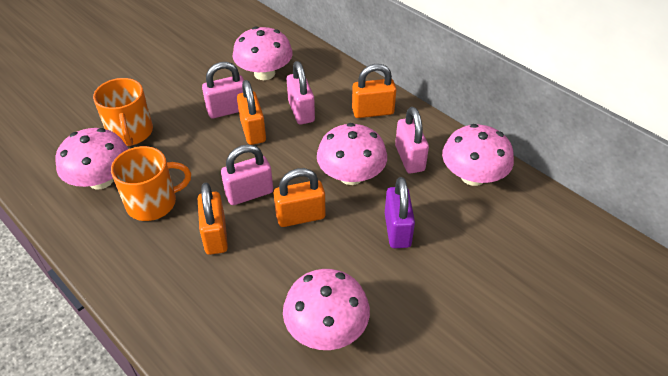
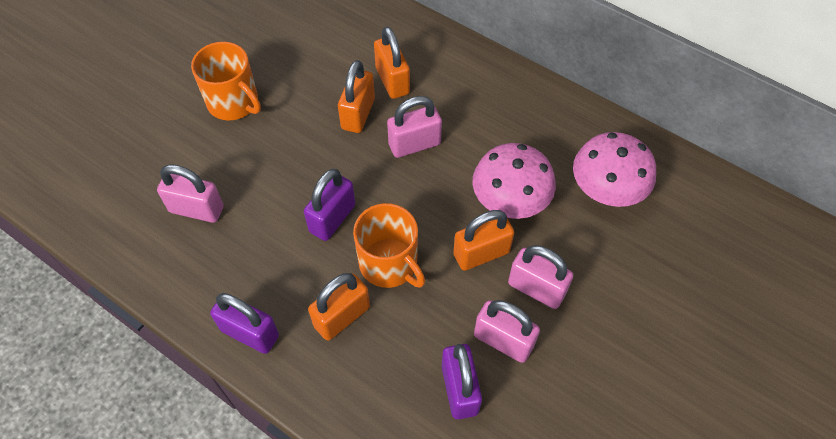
pink mushroom: [55,128,128,189] [233,26,293,80] [283,269,370,350] [317,123,387,185] [442,124,514,186] = 5 -> [473,143,556,219] [573,132,656,207] = 2
purple padlock: [385,177,415,248] = 1 -> [210,293,279,354] [304,169,355,241] [442,344,482,419] = 3

